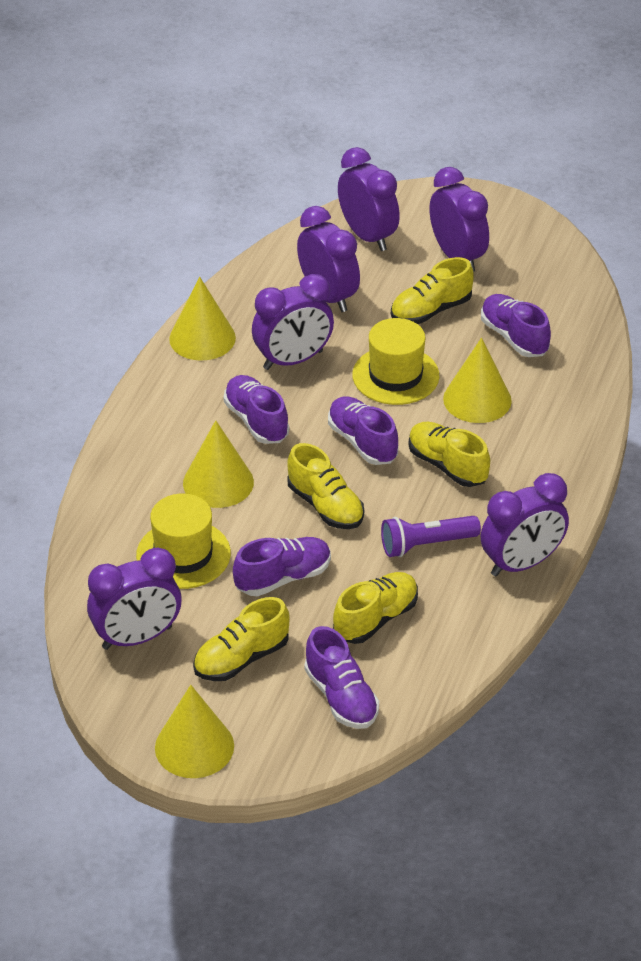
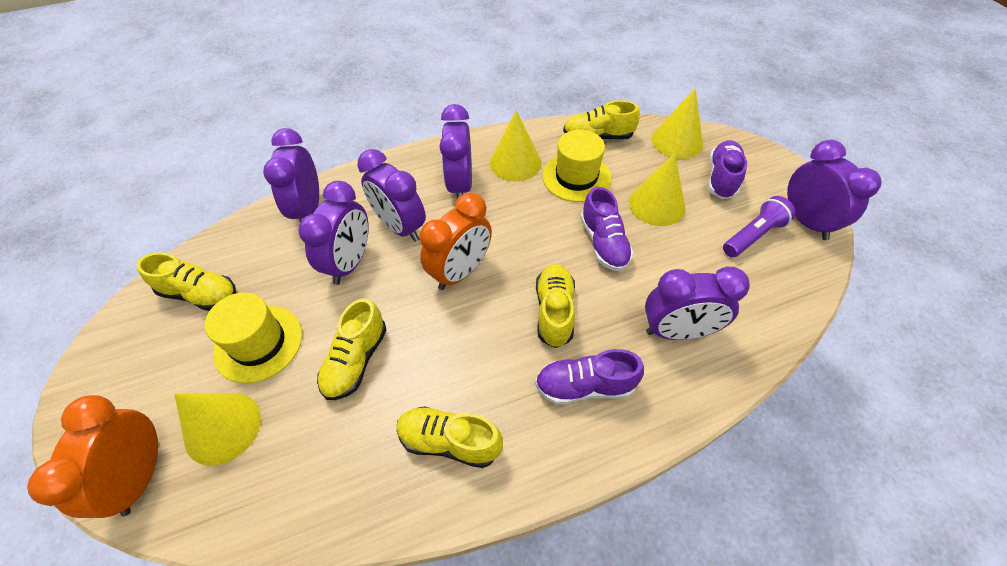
orange clock: none = 0 -> [27,395,158,518] [420,192,492,290] = 2
purple shoe: [224,375,289,444] [233,537,331,596] [304,626,379,729] [328,396,399,465] [481,294,551,357] = 5 -> [535,349,644,405] [581,187,633,271] [708,140,747,199] = 3

